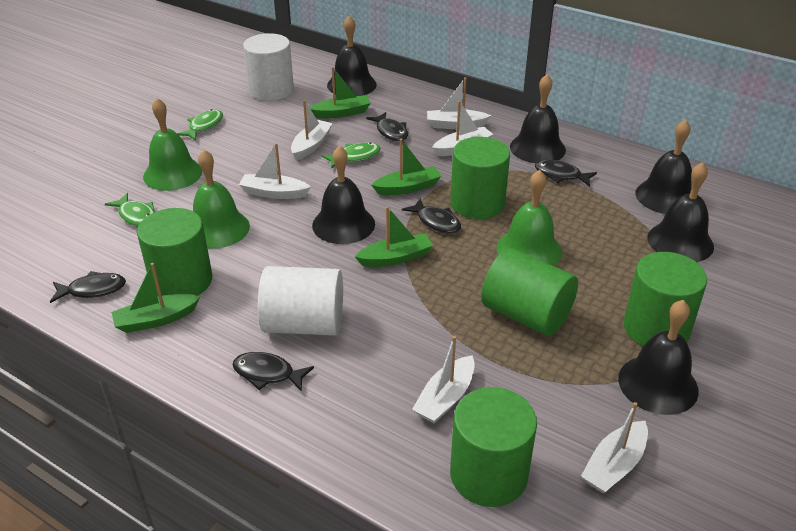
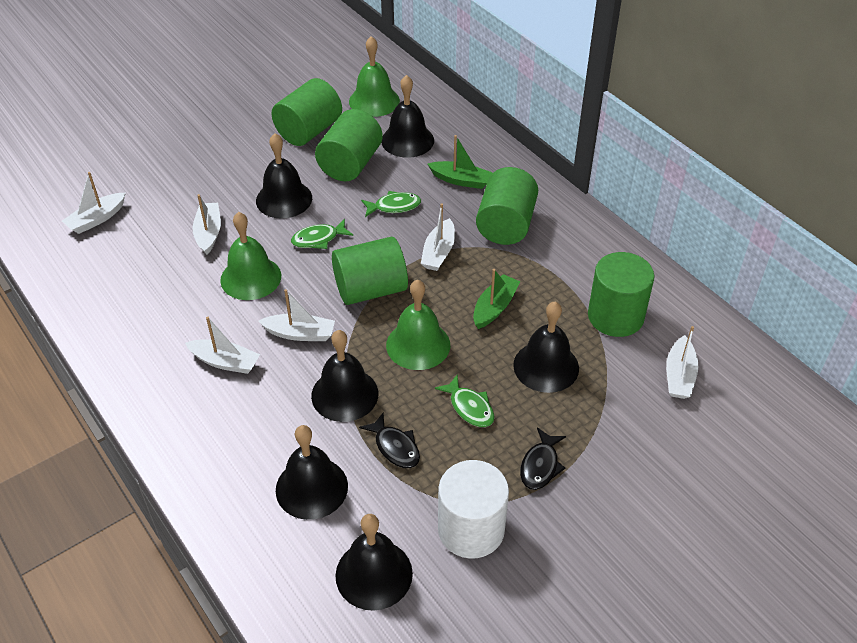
black fish: [50,271,126,303] [232,352,314,392] [366,112,408,141] [402,198,461,233] [535,160,597,187] = 5 -> [359,413,420,468] [520,428,566,490] = 2
green boat: [111,263,201,333] [309,67,371,118] [354,207,433,267] [372,139,442,195] = 4 -> [428,135,493,189] [473,269,520,329] = 2
white cylinder: [243,33,294,101] [258,266,343,336] = 2 -> [438,460,509,559] = 1

